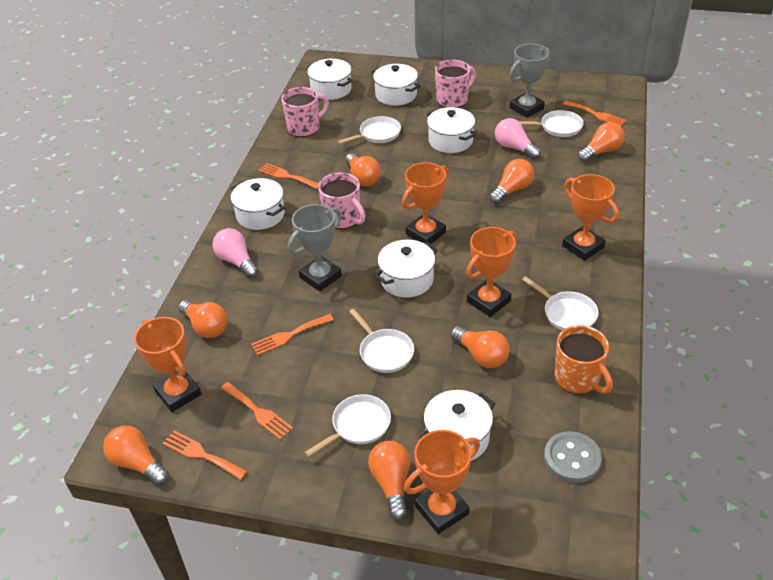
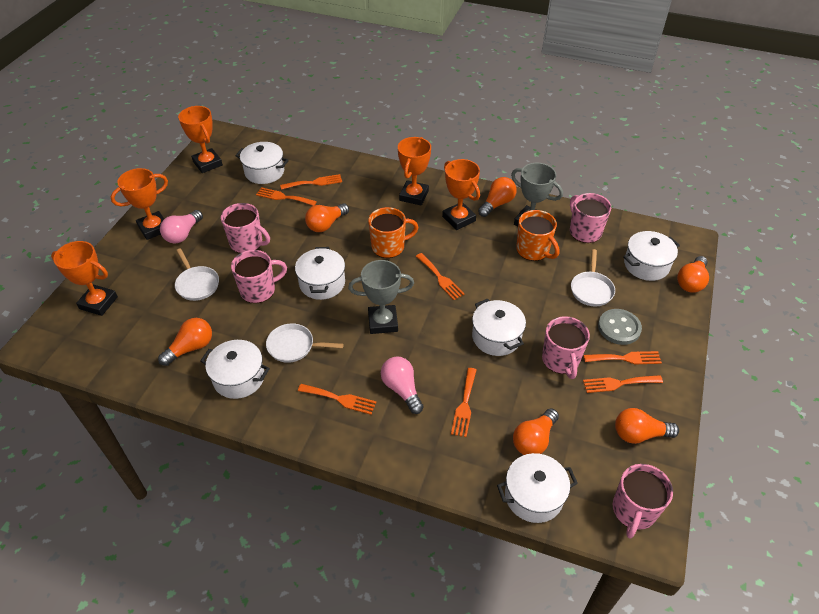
orange fork: [162,430,247,480] [221,382,293,440] [251,314,334,356] [258,163,319,189] [563,101,626,126] = 5 -> [256,187,317,206] [280,174,342,190] [298,384,376,415] [416,253,465,300] [451,368,476,437] [583,351,662,364] [583,375,663,393] = 7
orange light bulb: [103,426,169,485] [178,300,228,338] [346,153,381,186] [368,441,410,520] [450,326,510,368] [489,159,534,204] [578,122,625,162] = 7 -> [158,318,212,366] [305,203,349,232] [478,177,517,217] [513,408,559,455] [615,408,679,444] [677,256,709,293] = 6
orange mug: [554,325,613,394] = 1 -> [368,207,419,258] [516,210,559,261] = 2
pink mug: [281,87,329,137] [318,173,366,229] [435,60,476,108] = 3 -> [221,203,270,253] [231,250,287,303] [542,316,590,379] [570,193,611,243] [613,464,673,539] = 5
white pan: [305,394,391,457] [338,116,401,144] [349,309,414,373] [519,110,584,137] [522,276,599,331] = 5 -> [175,248,219,301] [266,323,344,363] [571,249,615,306] = 3

